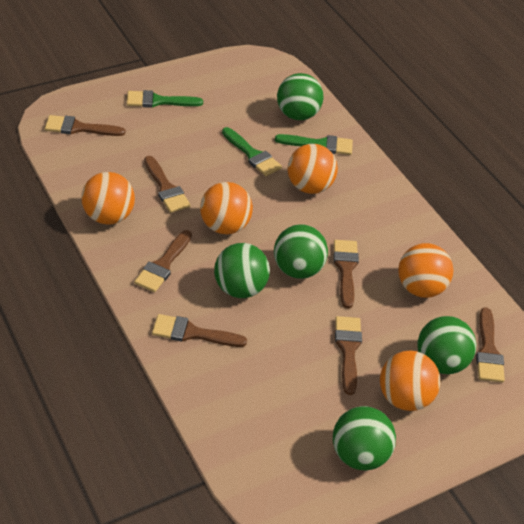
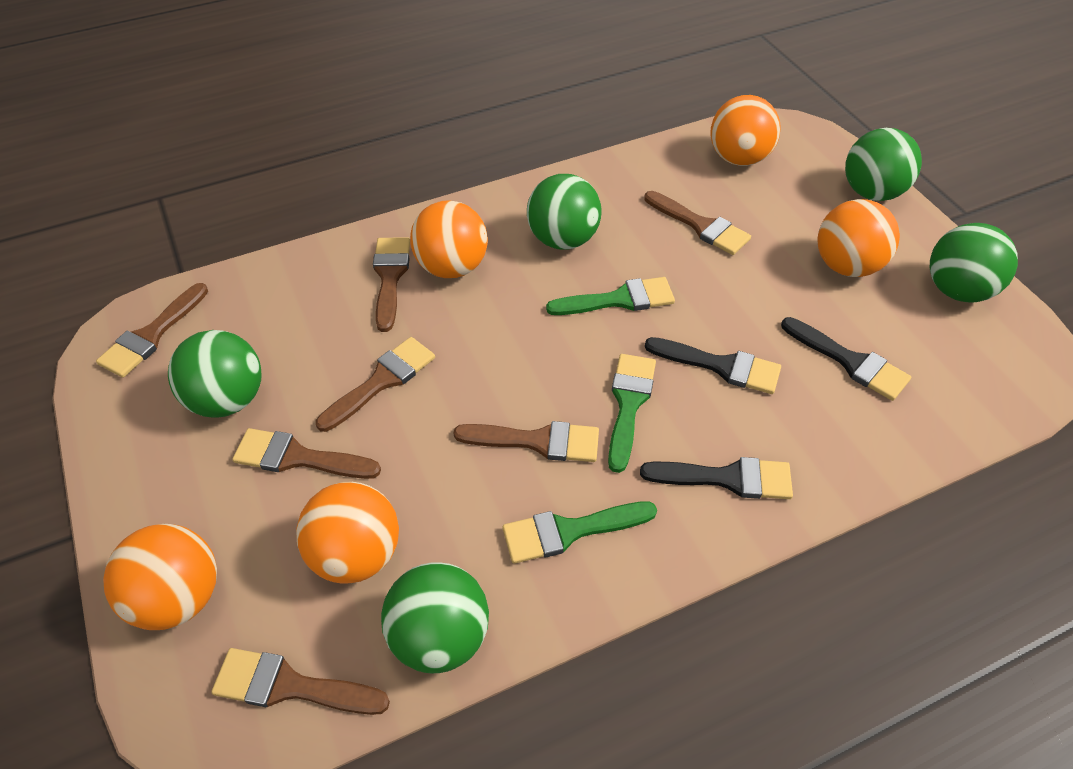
black brush: none = 0 -> [640,457,793,499] [645,337,781,394] [781,317,911,401] = 3

